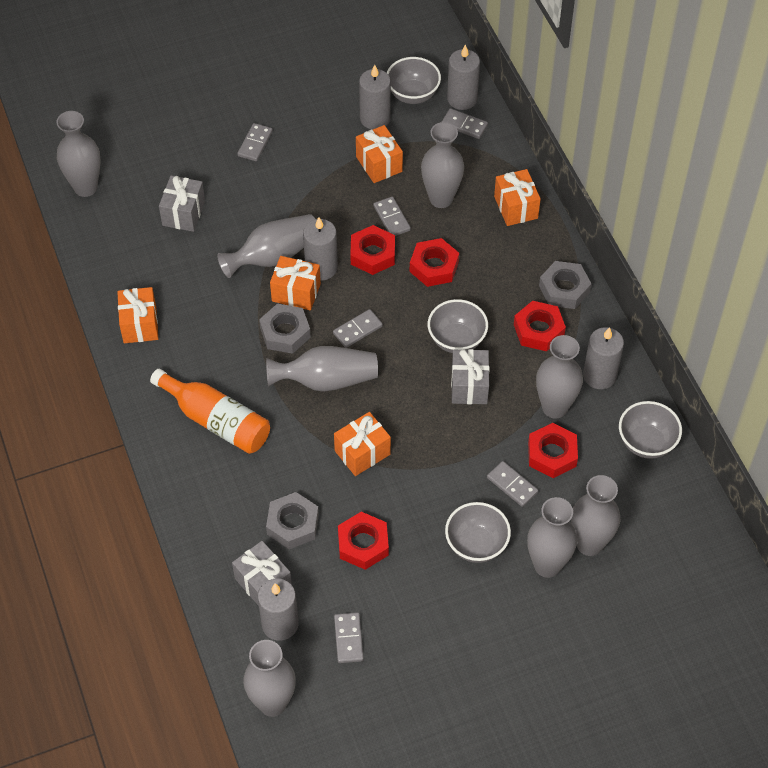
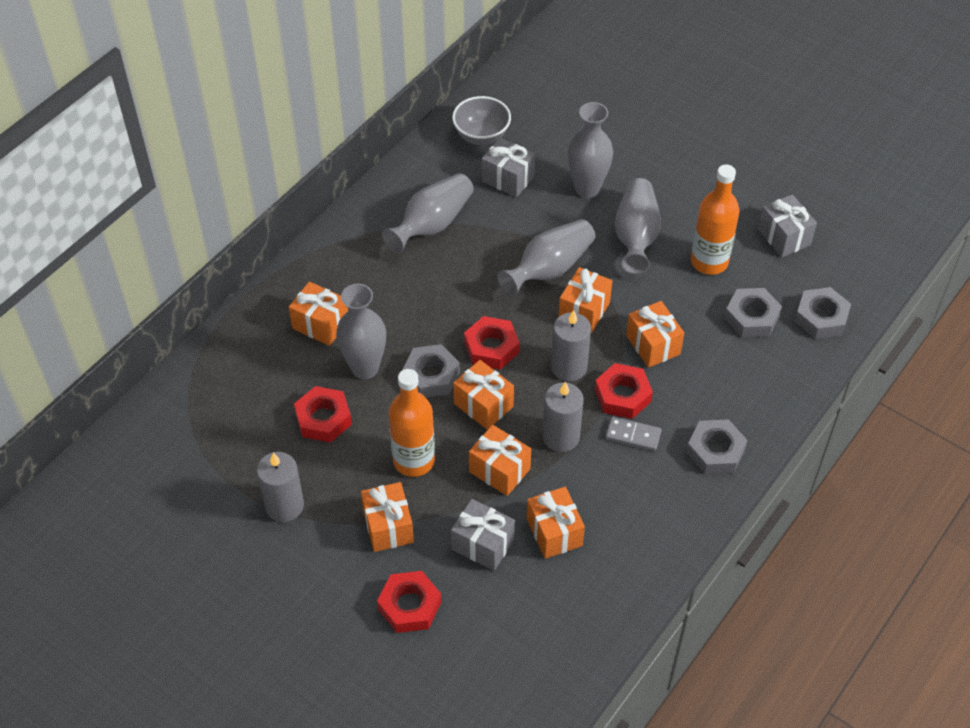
grey bowl: [387,57,441,104] [428,299,488,353] [445,502,511,563] [619,401,682,459] = 4 -> [452,96,511,145] = 1
grey candle: [258,579,298,641] [303,217,338,281] [359,65,391,130] [447,44,480,110] [583,327,624,389] = 5 -> [257,452,304,522] [542,382,584,452] [551,310,591,381] = 3
grey domino: [237,123,273,161] [333,309,383,348] [334,612,364,663] [373,197,411,236] [442,108,488,139] [487,461,538,507] = 6 -> [605,416,662,451] = 1
grey nut: [259,304,311,354] [266,492,319,549] [539,261,592,309] = 3 -> [402,344,460,397] [686,419,748,474] [724,288,782,337] [794,287,851,339] = 4
grey vase: [56,111,100,197] [217,214,315,278] [243,640,296,717] [266,346,378,392] [421,122,464,208] [527,497,577,578] [536,335,583,419] [571,475,620,556] = 8 -> [336,284,386,379] [382,173,474,253] [497,219,596,297] [568,102,613,198] [615,178,661,274] = 5
orange bottle: [150,369,270,454] = 1 -> [389,369,435,477] [691,165,740,275] = 2
orange gift: [117,287,158,343] [270,256,321,310] [334,412,391,476] [356,125,403,183] [494,169,541,226] = 5 -> [289,282,348,346] [361,482,414,552] [453,360,514,430] [469,425,531,496] [527,487,585,559] [559,267,612,333] [626,301,684,368] = 7
red nut: [338,512,389,570] [350,225,395,275] [410,238,459,287] [514,301,566,351] [528,423,578,478] = 5 -> [294,386,352,443] [377,571,441,633] [464,316,520,370] [595,363,653,419] = 4

